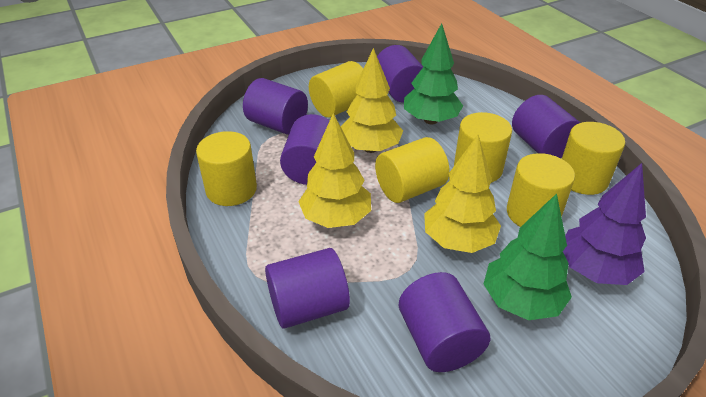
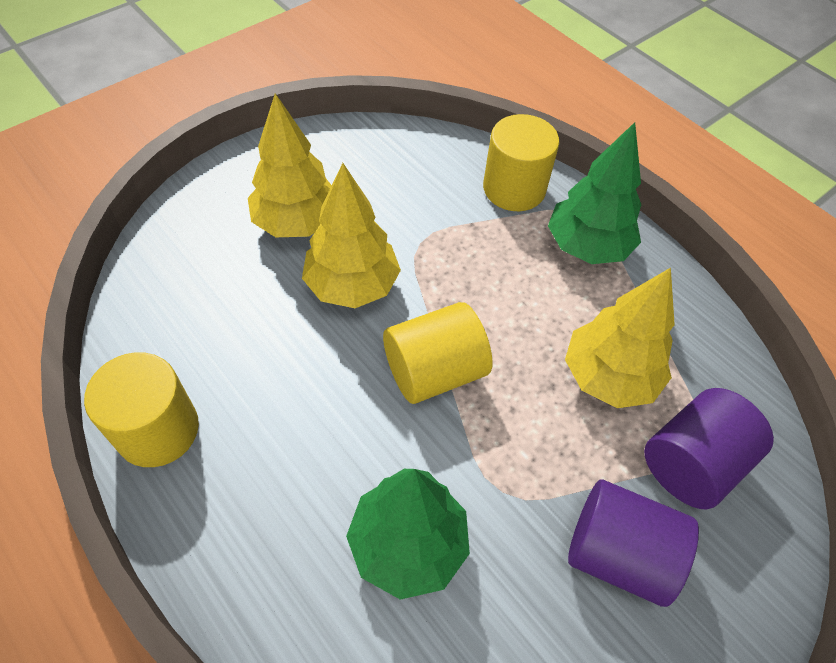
purple cylinder: [243,78,308,135] [265,248,350,329] [280,114,330,185] [377,45,423,103] [399,272,491,372] [512,95,580,158] = 6 -> [568,479,699,607] [644,388,774,509] = 2
purple tree: [563,163,646,285] = 1 -> none = 0
yellow cylinder: [196,131,257,206] [309,61,363,117] [375,137,450,203] [454,112,512,183] [507,153,575,227] [562,122,625,195] = 6 -> [84,352,199,467] [383,302,493,404] [483,114,559,211] = 3

